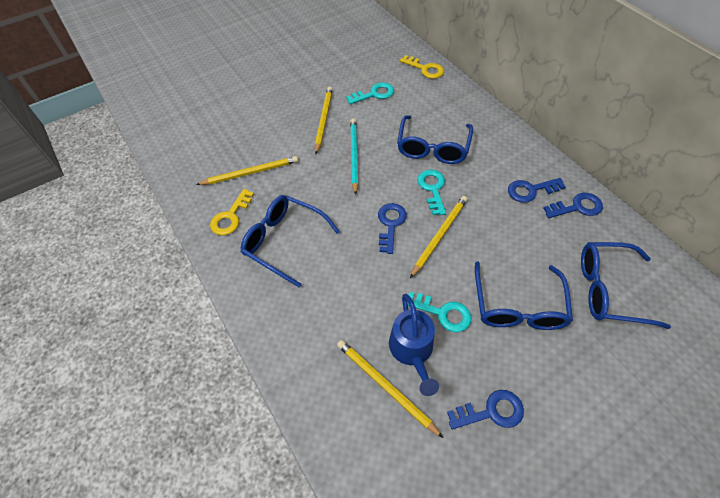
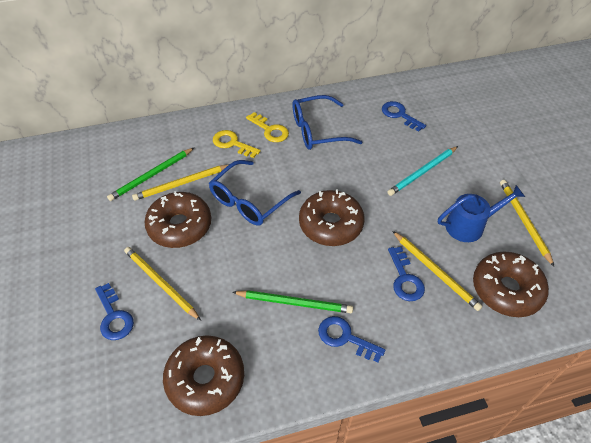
blue glasses: [241,195,340,288] [397,115,473,164] [475,261,573,330] [581,242,671,329] = 4 -> [209,160,301,226] [292,95,362,150] = 2
brown donut: none = 0 -> [145,191,211,248] [163,335,244,416] [299,189,364,246] [473,252,549,317] = 4
green pencil: none = 0 -> [107,148,194,201] [232,290,353,313] = 2
turquoise key: [346,82,394,105] [407,292,471,332] [417,170,446,215] = 3 -> none = 0

